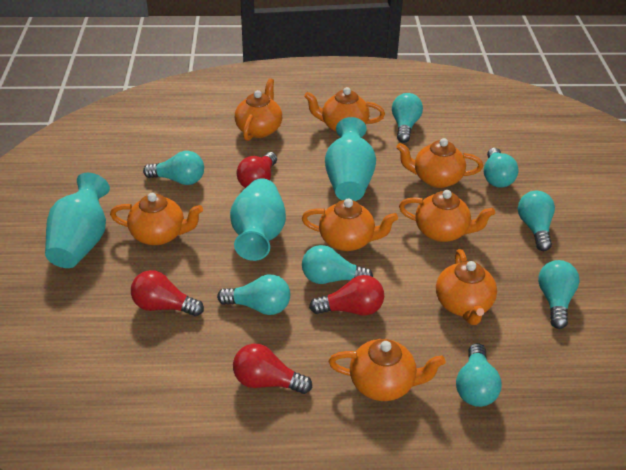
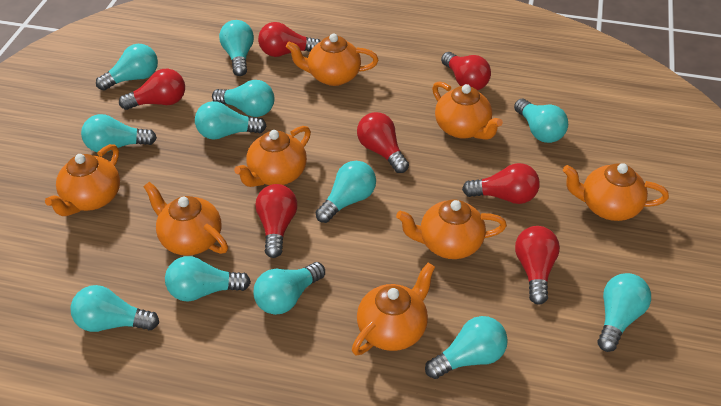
red light bulb: [131,270,204,316] [233,344,312,394] [237,152,277,188] [309,275,384,315] = 4 -> [119,69,185,110] [255,184,297,258] [258,22,321,57] [357,112,409,173] [441,52,491,90] [462,163,540,204] [515,226,560,305] = 7
turquoise light bulb: [143,151,204,185] [217,275,290,315] [302,245,373,284] [392,93,423,143] [456,343,501,407] [484,148,519,188] [518,191,555,251] [538,260,580,329] = 8 -> [70,285,159,332] [81,114,157,152] [96,44,158,91] [165,256,251,302] [195,101,267,139] [212,80,274,117] [219,20,254,76] [253,262,325,315] [316,161,376,223] [425,316,508,379] [514,99,568,143] [598,273,651,352] = 12
turquoise vase: [45,173,110,268] [230,178,286,261] [325,117,376,201] = 3 -> none = 0

